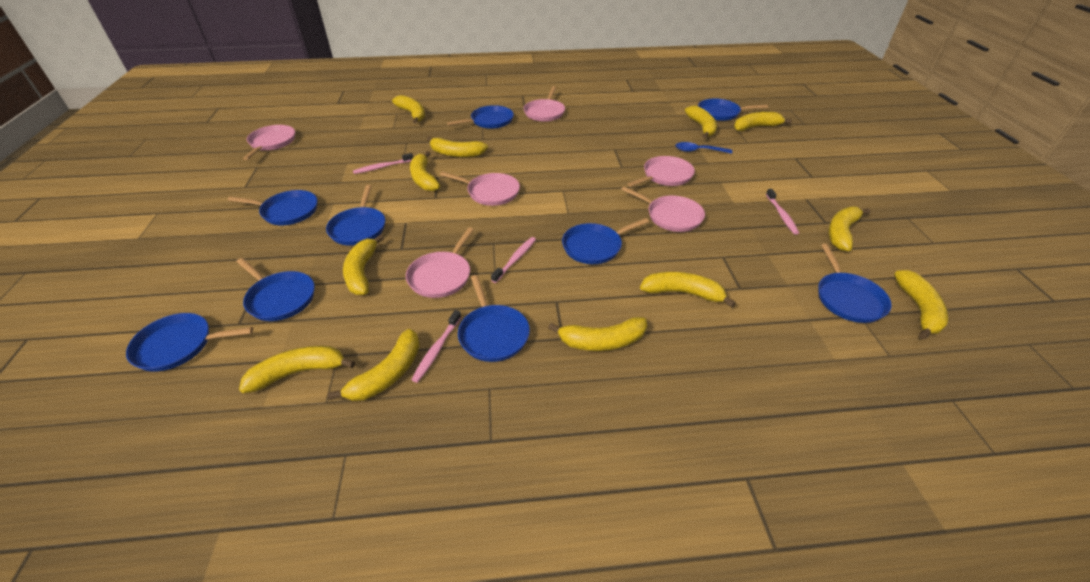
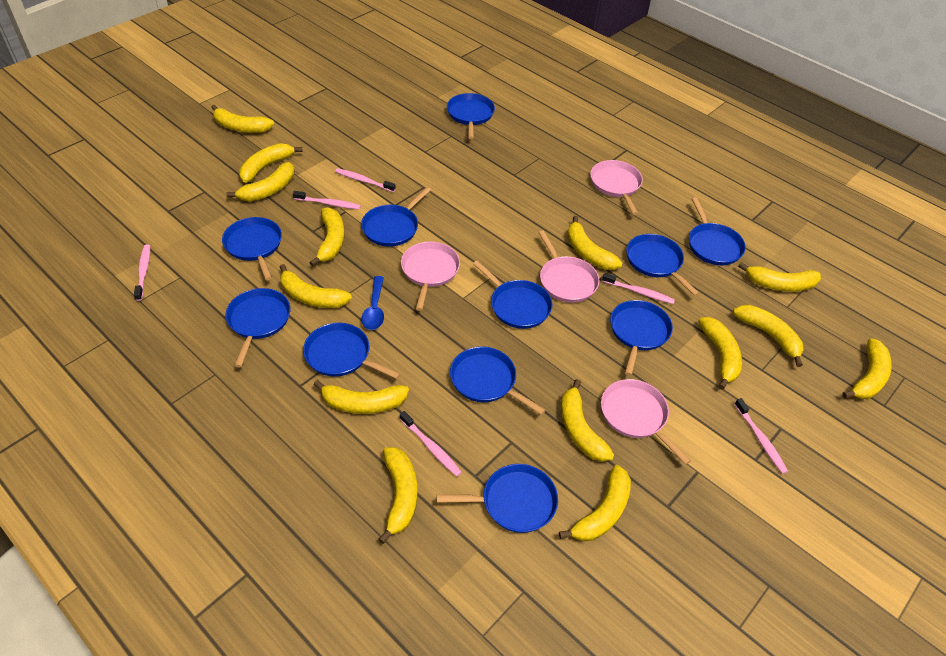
blue pan: [126,313,253,372] [228,190,317,225] [236,258,315,321] [326,185,385,246] [447,105,514,129] [458,275,530,362] [562,218,649,264] [698,98,768,121] [818,244,892,323] = 9 -> [222,217,282,280] [226,288,291,368] [303,323,401,379] [361,187,431,247] [437,464,558,533] [447,93,495,139] [450,347,546,415] [473,261,552,329] [610,300,673,376] [626,234,700,296] [689,197,746,265] = 11
pink pan: [243,125,295,160] [406,227,474,298] [440,172,520,206] [524,86,565,122] [621,186,705,232] [628,156,695,187] = 6 -> [401,241,460,311] [538,230,600,303] [590,160,643,215] [601,379,691,465] = 4
pink toothbrush: [353,153,413,174] [411,310,461,383] [491,237,536,283] [766,189,799,235] = 4 -> [134,244,150,301] [293,191,361,210] [335,168,396,192] [400,411,462,476] [602,273,675,304] [734,398,788,474] = 6
yellow banana: [239,346,355,393] [328,329,420,401] [343,234,384,295] [392,95,425,124] [410,151,440,191] [427,136,488,157] [548,317,647,351] [640,272,736,308] [685,106,717,138] [734,112,792,131] [828,207,870,251] [894,270,948,339] = 12 -> [211,105,274,133] [226,162,294,201] [239,143,303,183] [280,264,352,308] [309,207,344,266] [314,380,409,414] [378,447,417,544] [559,465,631,541] [561,379,614,462] [567,216,622,270] [698,317,742,390] [733,305,804,367] [738,262,821,292] [842,338,892,399] = 14

